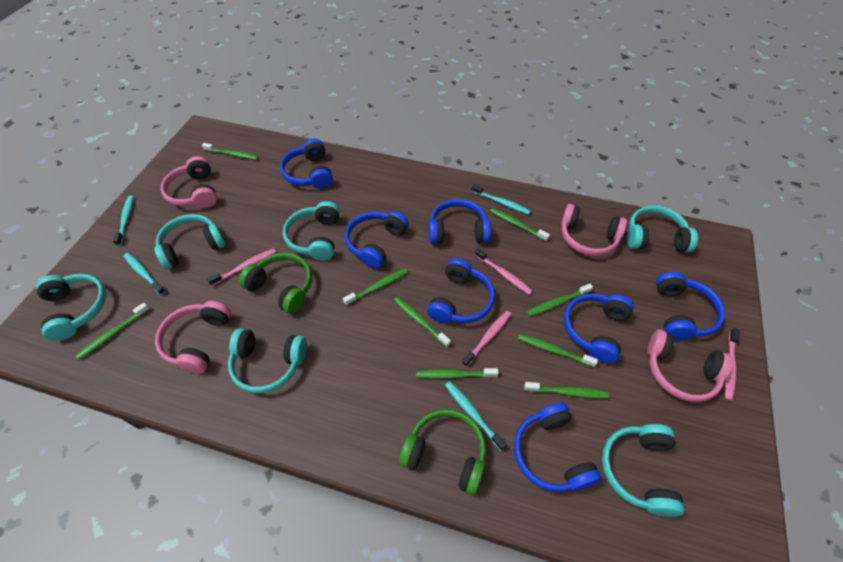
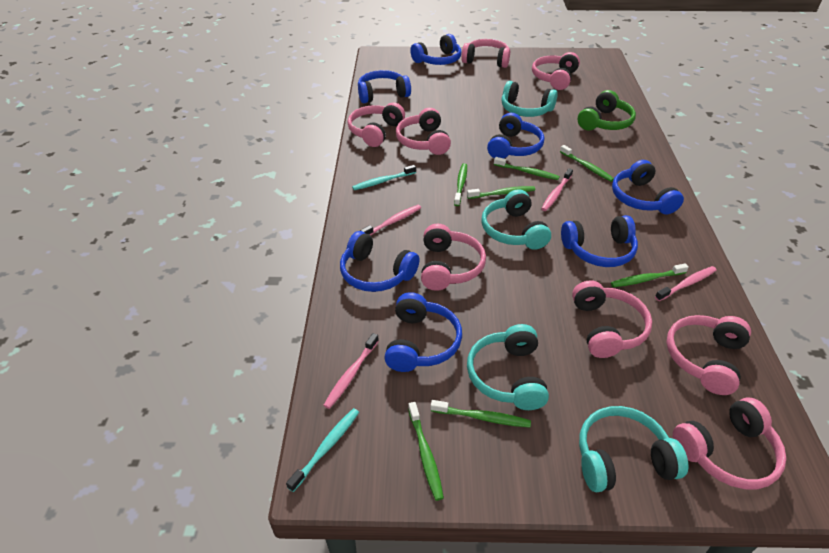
green headphones: [239,253,312,314] [399,409,486,495] = 2 -> [578,90,636,130] = 1
green toothbrush: [75,302,150,360] [202,143,258,160] [343,268,408,306] [394,297,451,347] [416,368,498,379] [490,208,550,241] [518,334,598,367] [524,382,609,398] [526,284,593,316] = 9 -> [408,402,444,501] [431,400,531,428] [454,163,467,206] [467,186,535,199] [494,157,560,180] [560,145,614,182] [611,263,689,287] = 7
pink headphones: [155,301,231,374] [161,156,217,208] [561,204,627,256] [647,329,733,402] = 4 -> [347,102,405,147] [396,108,451,155] [421,224,486,291] [461,39,510,68] [532,52,580,90] [572,280,652,358] [666,315,751,395] [673,397,787,489] = 8
turquoise headphones: [36,274,106,341] [154,214,225,269] [228,328,307,394] [283,201,340,261] [602,424,684,517] [627,206,698,252] = 6 -> [467,324,549,410] [481,189,551,250] [501,81,558,117] [579,406,689,492] = 4
turquoise toothbrush: [113,195,134,246] [123,253,166,295] [445,381,507,451] [471,184,531,215] = 4 -> [286,408,359,492] [352,165,416,190] = 2

